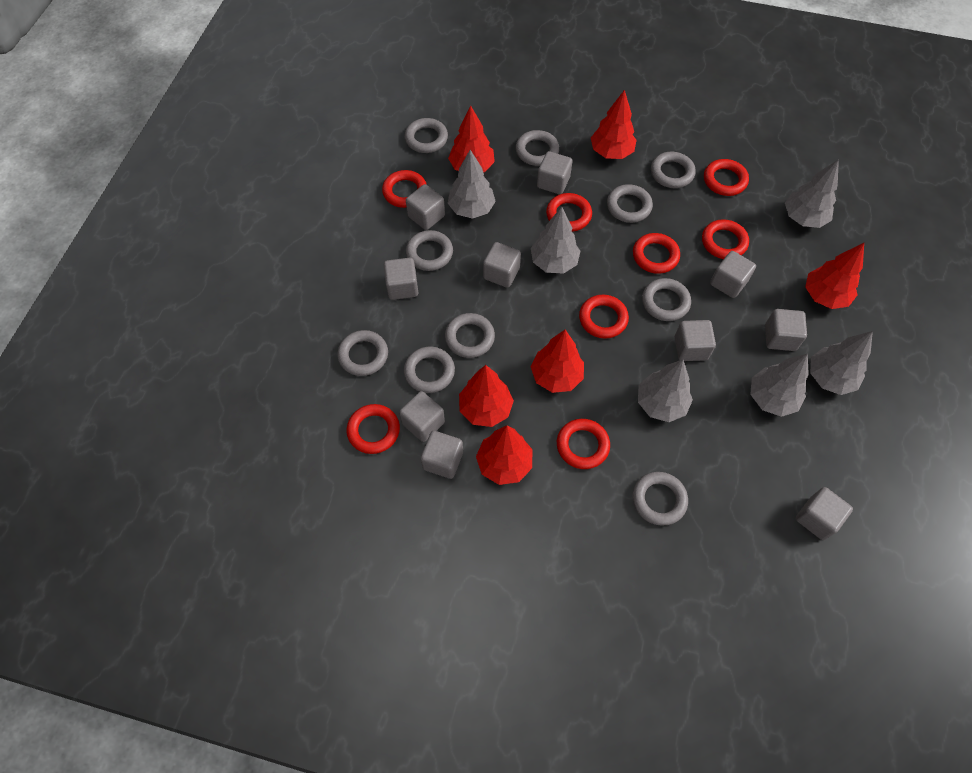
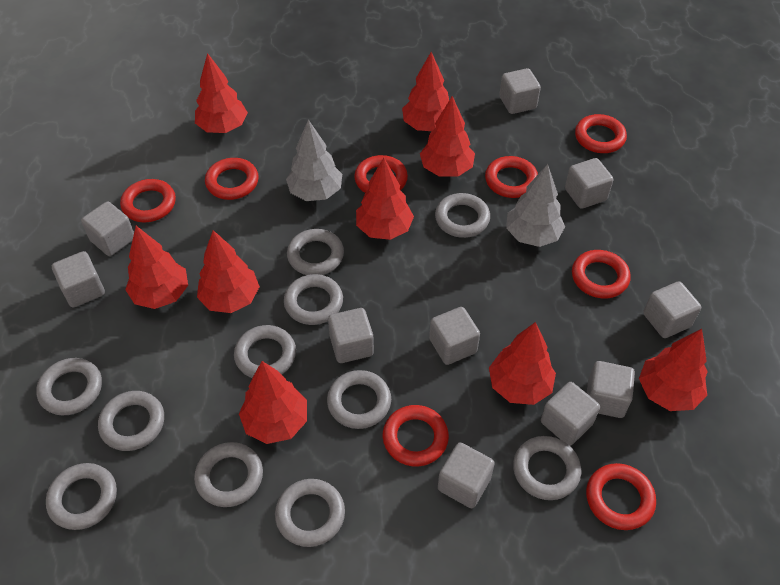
grey ring: [338,330,388,376] [404,347,455,393] [405,118,448,153] [406,230,453,271] [445,313,495,358] [516,130,559,166] [607,184,653,223] [632,472,688,526] [642,278,691,321] [651,152,696,188] = 10 -> [36,358,102,415] [46,463,117,530] [98,391,164,451] [194,442,263,507] [234,325,296,378] [275,479,345,547] [284,274,343,325] [287,229,344,275] [327,370,391,429] [435,193,490,238] [513,436,581,500] = 11
grey tree: [448,150,496,219] [531,207,580,274] [638,360,693,422] [750,354,809,417] [785,159,839,228] [810,331,873,395] = 6 -> [286,120,342,201] [506,164,565,247] = 2
red tree: [448,105,495,172] [459,365,514,427] [476,426,532,485] [531,330,584,393] [591,90,637,159] [805,243,864,309] = 6 -> [125,226,188,309] [195,53,248,133] [197,230,260,313] [239,361,307,444] [356,158,414,240] [402,52,449,131] [420,96,475,176] [489,322,556,405] [639,329,708,411] = 9

